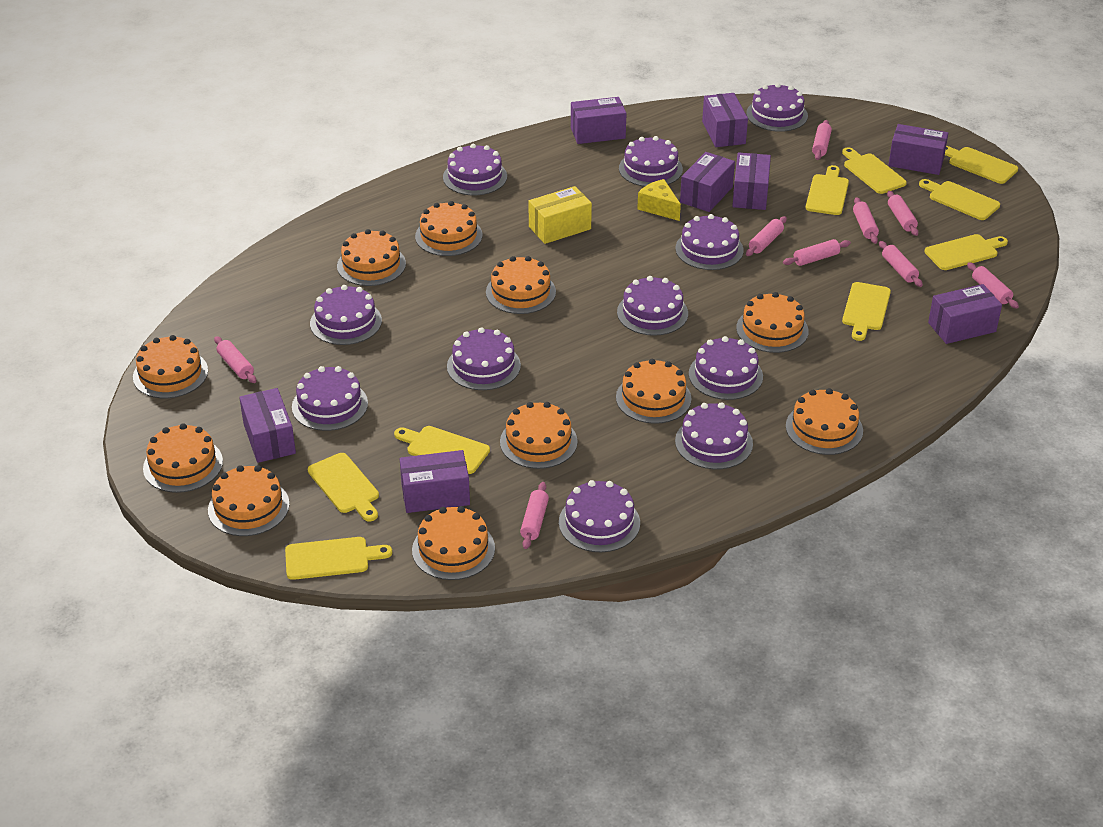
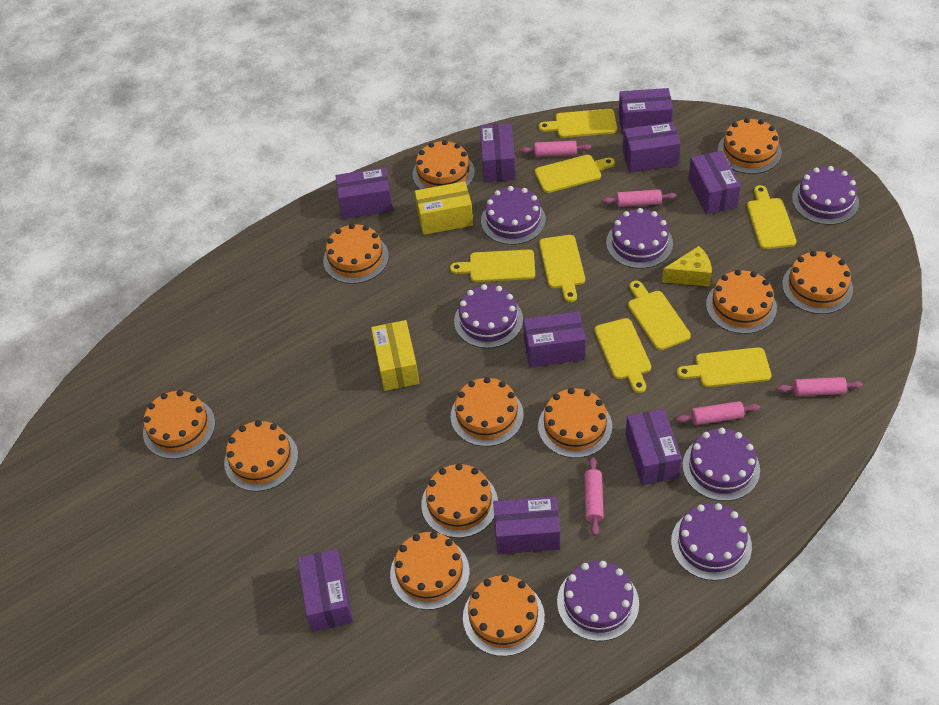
orange cake: [133,335,208,398] [143,423,223,493] [208,465,290,536] [337,229,406,286] [412,506,495,580] [415,201,482,256] [486,256,556,314] [500,402,578,469] [616,359,691,424] [736,292,809,353] [786,388,863,455] = 11 -> [143,390,215,459] [224,420,298,491] [323,224,389,284] [390,532,470,610] [412,140,475,189] [421,463,498,538] [451,377,524,446] [463,575,545,656] [538,388,612,458] [706,270,777,334] [718,118,782,174] [782,251,853,314] = 12
pink rolling pin: [214,336,256,383] [520,482,549,549] [746,216,787,256] [783,239,851,266] [812,120,832,160] [853,197,879,244] [879,241,923,287] [887,191,918,236] [967,262,1019,309] = 9 -> [520,141,591,157] [584,457,604,536] [602,189,676,207] [676,401,760,425] [777,377,863,396] = 5
purple box: [239,388,296,463] [400,450,470,513] [571,97,626,144] [680,152,735,212] [702,93,748,147] [732,152,771,210] [888,124,948,175] [928,284,1002,344] = 8 -> [297,549,353,632] [336,167,393,219] [480,123,516,182] [493,496,560,554] [523,311,586,367] [619,88,673,134] [623,122,681,173] [625,409,682,485] [688,151,741,214] = 9
purple cake: [292,366,368,431] [310,285,382,345] [443,144,507,195] [447,327,521,390] [559,480,640,552] [617,276,688,336] [619,136,683,187] [675,214,744,270] [675,402,753,469] [689,336,763,400] [746,83,808,132] = 11 -> [454,284,523,348] [481,186,546,245] [557,561,639,641] [606,208,673,269] [671,503,752,581] [683,428,760,501] [792,166,859,225] = 7
yellow box: [528,186,592,244] = 1 -> [371,320,419,391] [415,181,473,235] = 2
yellow cutting board: [285,537,392,580] [308,453,379,521] [394,426,490,474] [805,165,849,215] [842,147,907,194] [842,282,891,341] [919,179,1000,220] [924,234,1008,270] [945,146,1018,184] = 9 -> [450,249,535,282] [535,155,615,193] [538,109,617,138] [539,235,585,302] [594,318,651,393] [628,281,691,350] [677,347,771,387] [747,185,796,249] = 8

